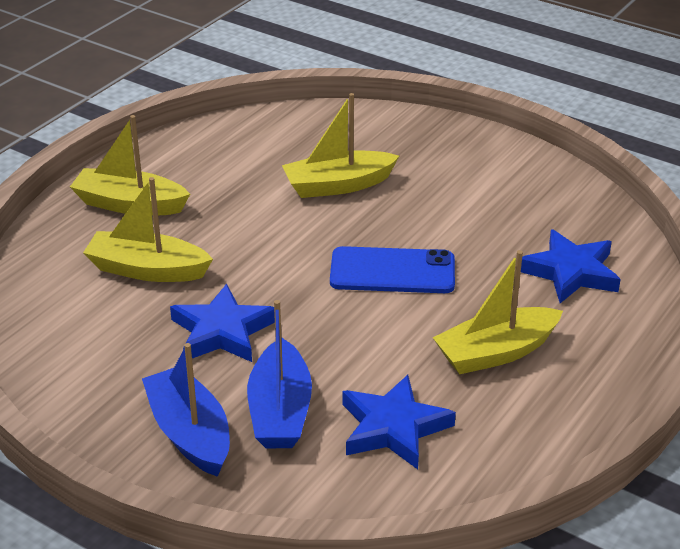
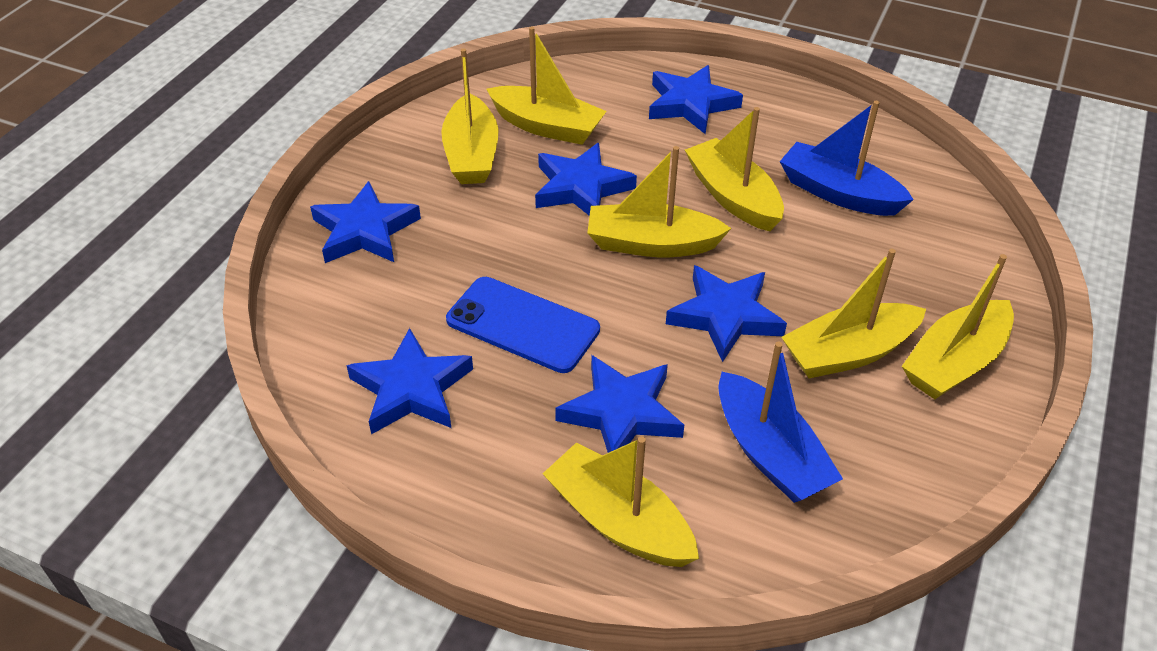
blue star: [170,284,275,362] [342,375,456,469] [521,229,621,303] = 3 -> [310,181,421,263] [347,328,473,434] [535,143,637,216] [555,355,684,453] [649,65,743,134] [666,265,787,362] = 6
yellow boat: [70,115,190,216] [83,177,213,282] [282,93,399,198] [432,250,563,374] = 4 -> [441,48,498,184] [487,27,607,145] [543,436,699,567] [587,146,731,257] [685,107,784,231] [781,249,926,378] [902,254,1014,399] = 7

